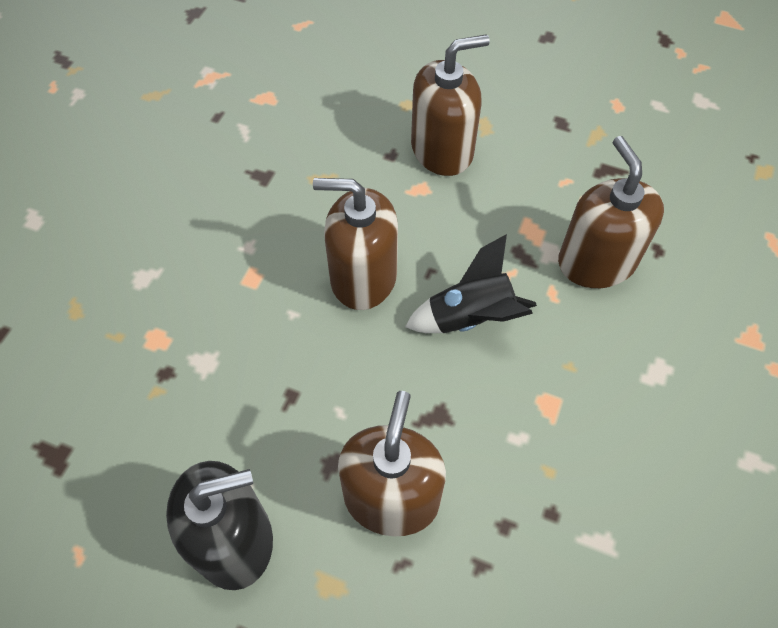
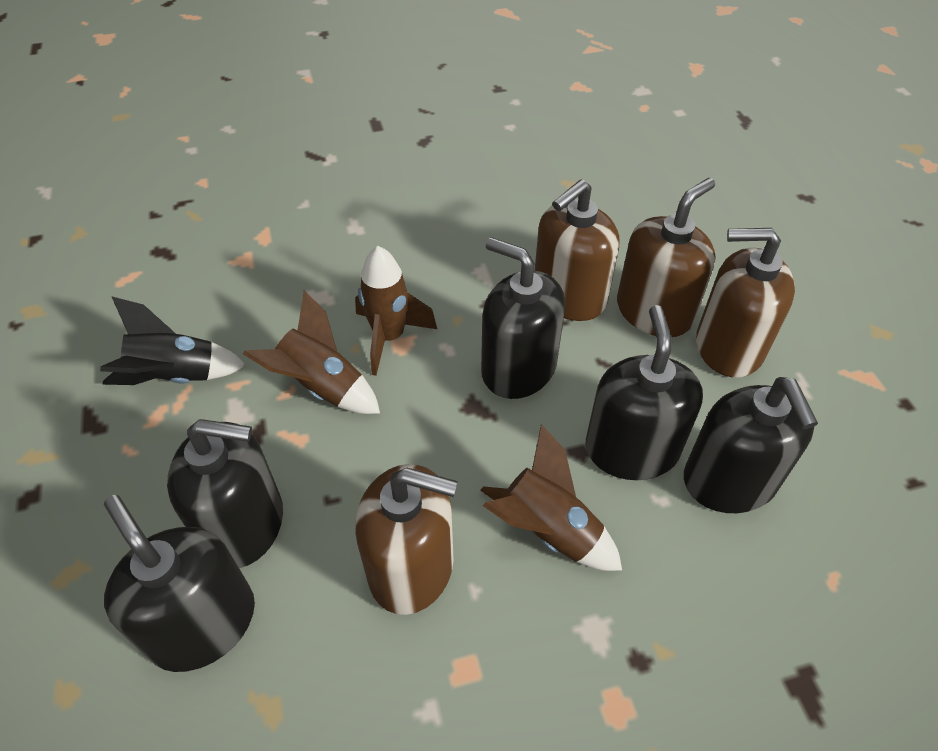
black soap dispenser: [166,461,273,590] = 1 -> [104,495,255,672] [167,419,283,568] [481,237,565,399] [585,305,703,480] [684,377,818,513] = 5
brown rocket: none = 0 -> [243,291,380,414] [355,246,437,376] [480,424,622,571] = 3

